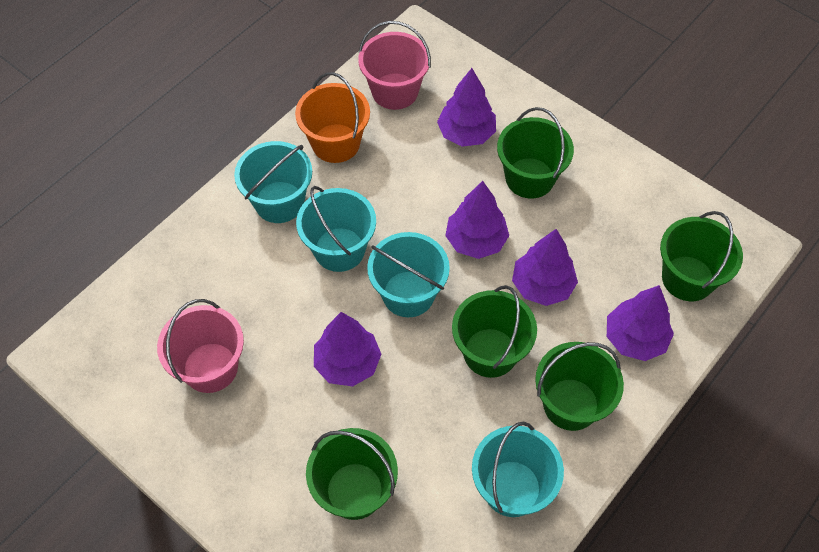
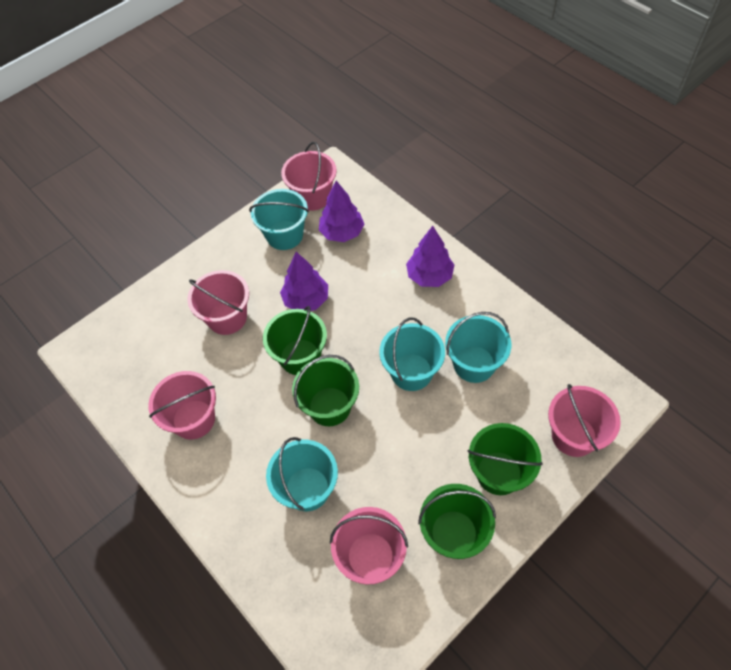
green bucket: [306,428,398,520] [452,285,537,378] [497,107,574,199] [535,342,624,431] [660,211,743,301] = 5 -> [263,306,327,375] [292,355,359,426] [418,484,496,559] [467,423,543,495] = 4
orange bucket: [295,72,370,163] = 1 -> none = 0
pink bucket: [157,299,244,393] [358,21,431,110] = 2 -> [148,371,216,440] [187,270,249,335] [281,142,337,211] [330,507,408,585] [548,384,621,457] = 5
purple tree: [314,312,381,386] [437,68,496,147] [445,181,509,259] [512,229,578,306] [607,285,674,361] = 5 -> [280,252,328,311] [319,181,364,242] [406,226,454,287] = 3

